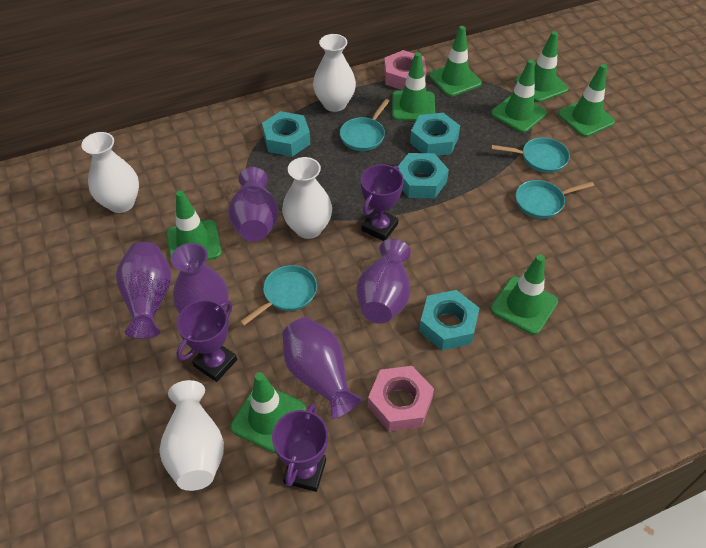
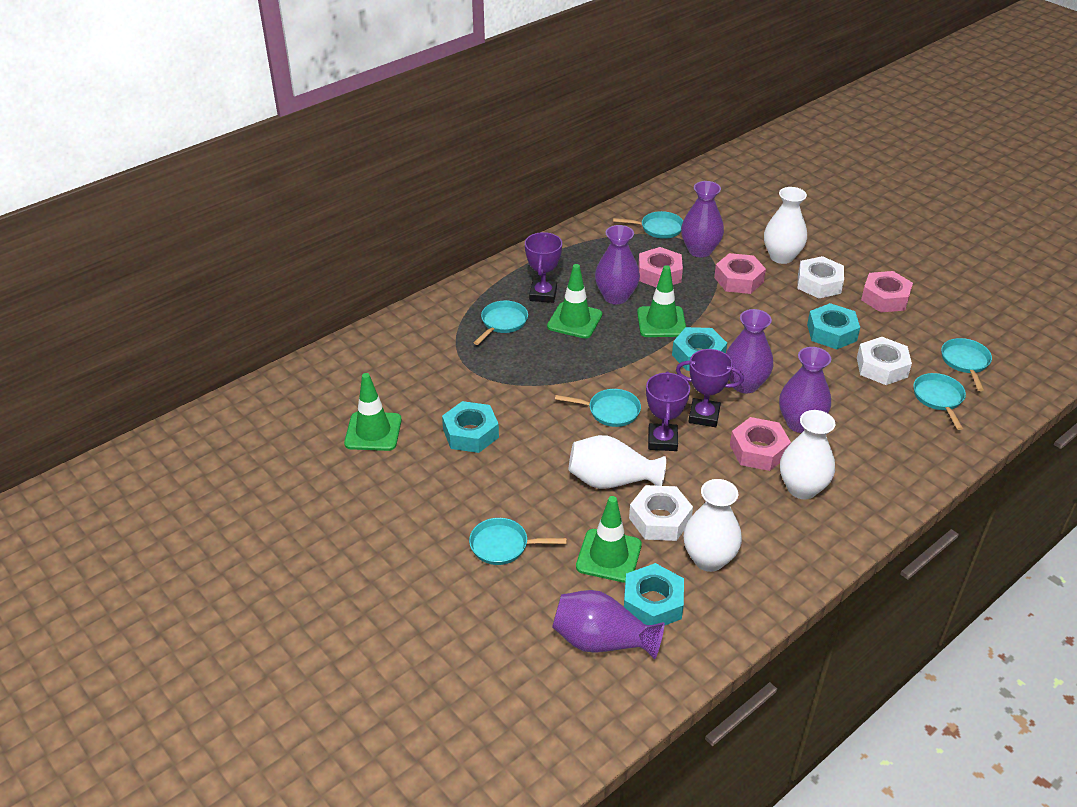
green traffic cone: [166,190,222,261] [230,372,306,453] [392,52,435,121] [429,26,482,97] [490,254,558,335] [491,59,547,133] [514,31,569,102] [558,64,615,137] = 8 -> [344,373,402,451] [547,264,602,339] [576,496,642,583] [637,265,686,337] = 4
pink nut: [368,366,434,431] [384,50,426,90] = 2 -> [638,247,683,287] [714,253,766,294] [730,417,791,471] [861,271,913,312] = 4
turquoise pan: [240,265,317,326] [340,99,390,151] [491,138,570,173] [516,180,594,219] = 4 -> [469,518,567,565] [474,300,528,345] [555,389,641,427] [613,211,683,239] [913,373,966,430] [941,338,992,391] = 6
white nut: none = 0 -> [629,485,693,541] [797,256,844,298] [857,337,912,385] = 3

